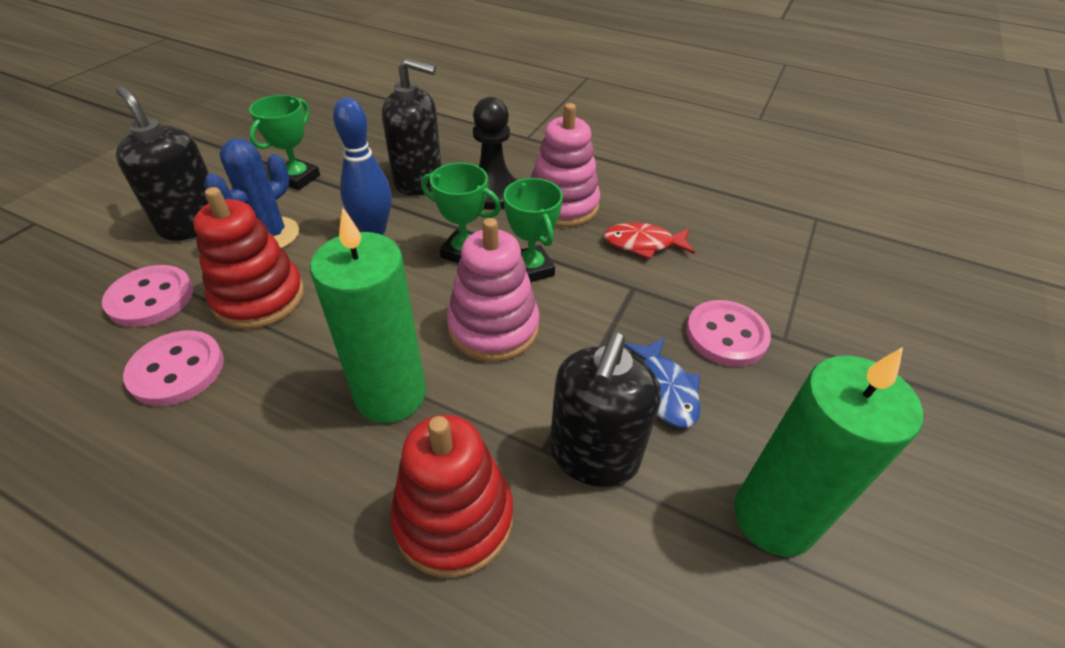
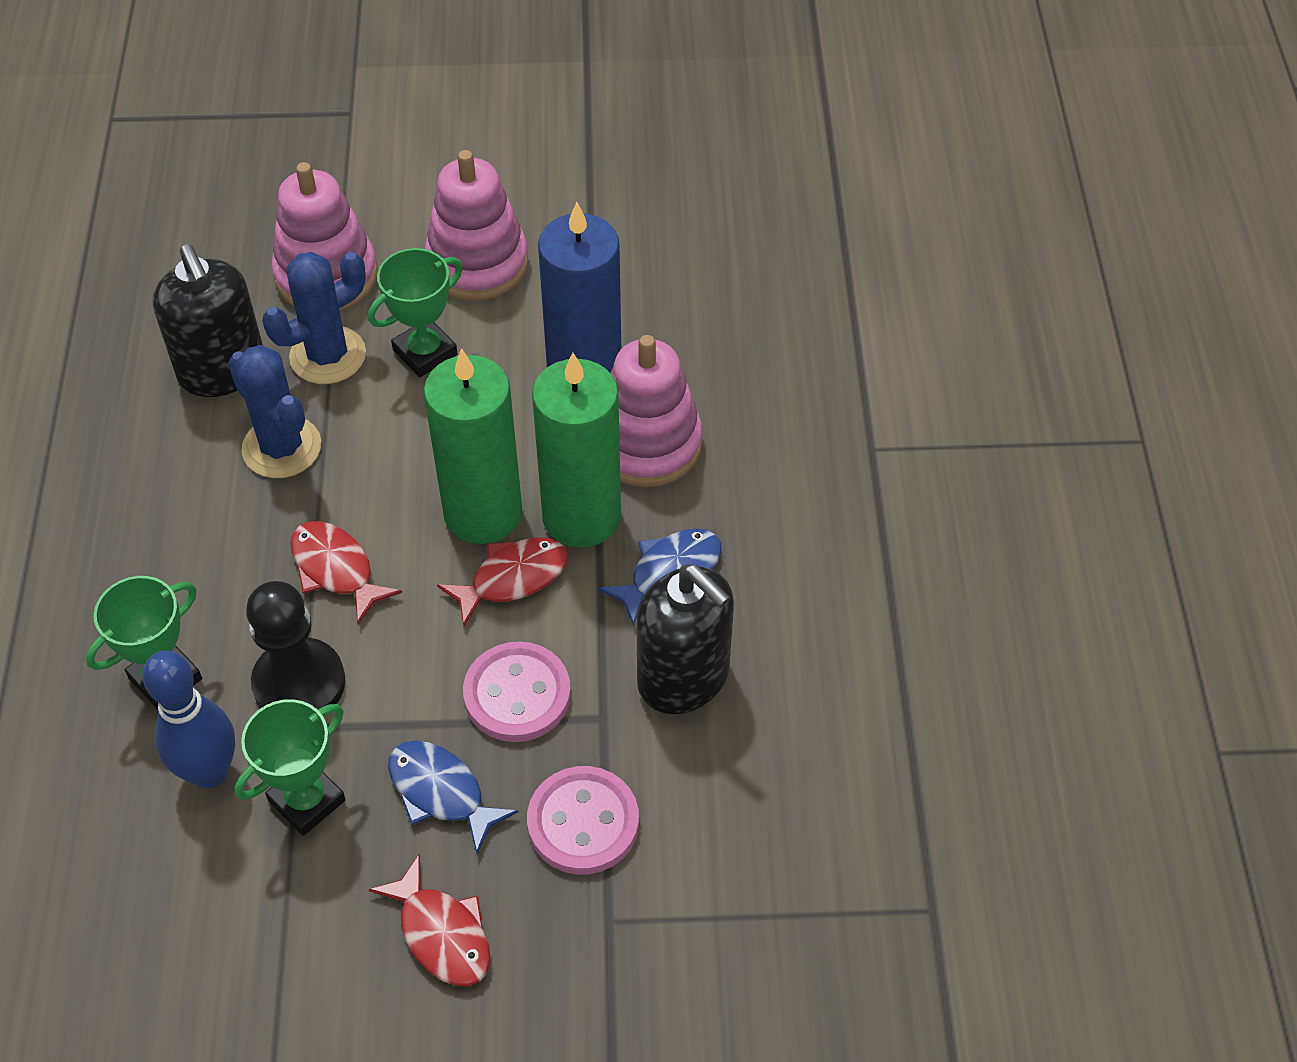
black soap dispenser: [115,85,209,241] [382,58,442,196] [550,332,661,487] = 3 -> [152,244,263,397] [637,564,734,714] = 2
blue cactus: [204,138,299,248] = 1 -> [228,345,321,478] [262,252,366,384] = 2
blue candle: none = 0 -> [538,202,621,373] = 1
blue fish: [624,337,701,428] = 1 -> [388,741,519,854] [598,528,721,627] = 2
pink button: [102,265,193,327] [123,330,224,406] [686,300,771,367] = 3 -> [463,642,571,742] [527,766,639,875] = 2
pink stacking toy: [447,218,539,362] [531,103,600,227] = 2 -> [271,162,378,310] [425,150,528,301] [610,335,702,487] = 3
red fish: [603,223,695,259] = 1 -> [290,521,402,624] [369,854,491,986] [437,537,569,627] = 3
red stacking toy: [193,187,304,329] [390,415,513,578] = 2 -> none = 0

